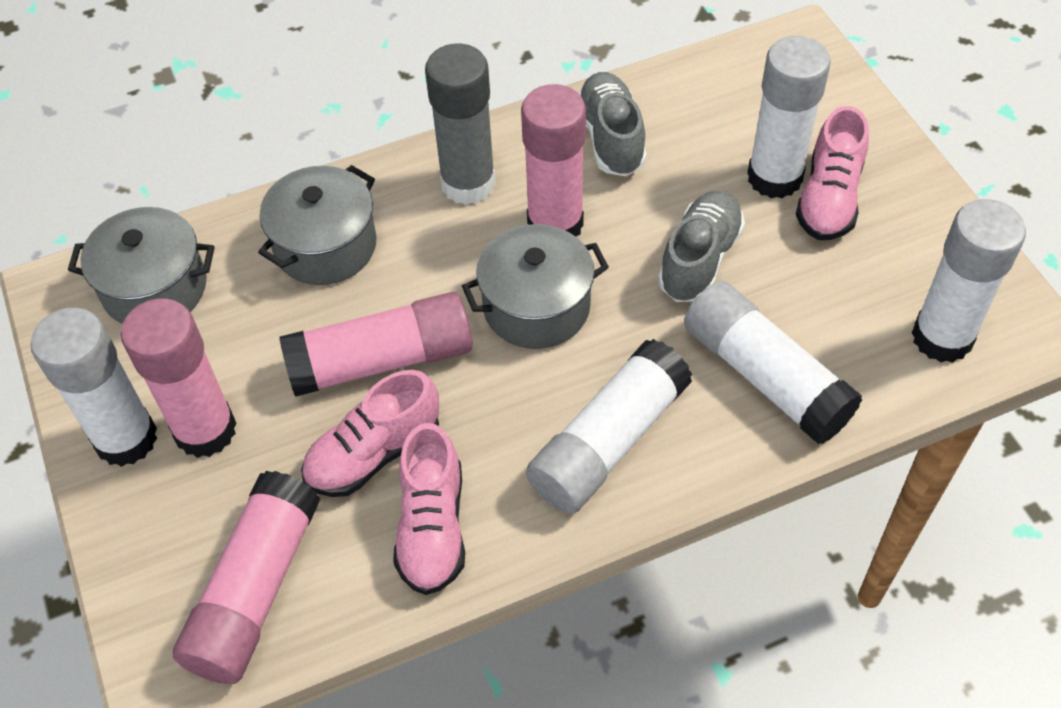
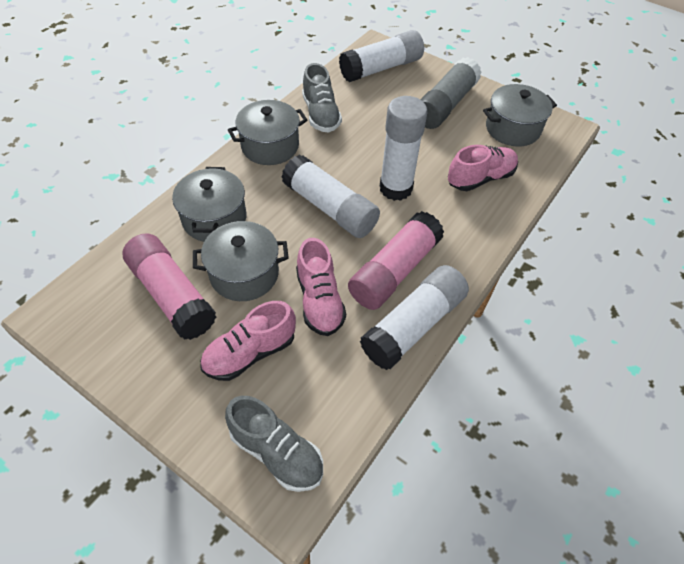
grey pot: [68,207,215,324] [258,165,376,285] [462,224,609,349] = 3 -> [172,167,246,242] [193,221,289,301] [228,100,308,165] [483,84,557,146] = 4
pink glue stick: [121,298,236,458] [173,471,320,684] [279,292,472,397] [521,84,586,236] = 4 -> [122,233,216,340] [348,211,444,310] = 2
white glue stick: [31,308,158,467] [526,339,692,514] [684,281,862,444] [747,36,831,198] [912,199,1026,363] = 5 -> [281,154,380,238] [339,30,424,82] [360,265,469,370] [380,96,427,201] = 4

